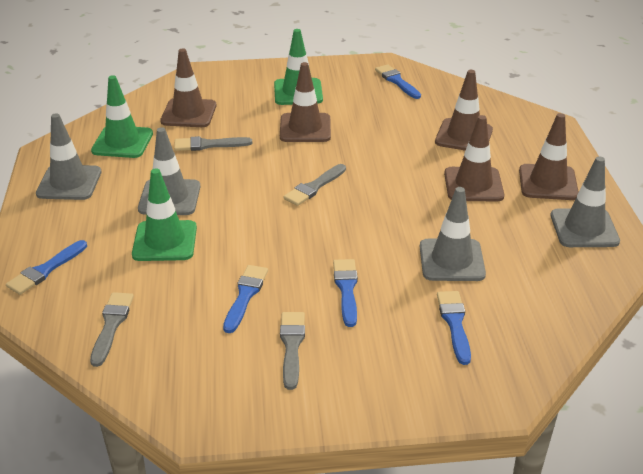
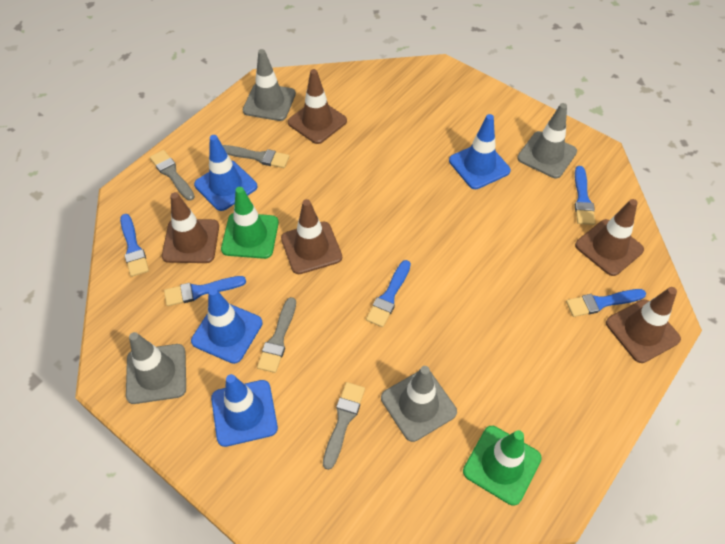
blue traffic cone: none = 0 -> [191,288,263,364] [194,135,257,211] [211,374,278,447] [449,114,511,189] = 4
green traffic cone: [91,75,153,158] [132,169,197,261] [274,29,323,105] = 3 -> [221,187,279,259] [463,426,542,506] = 2

